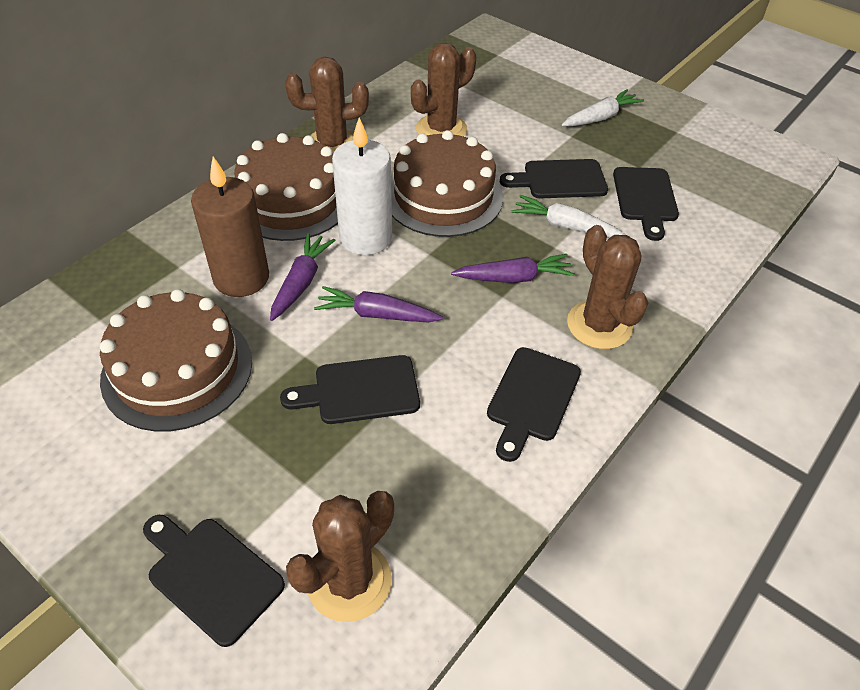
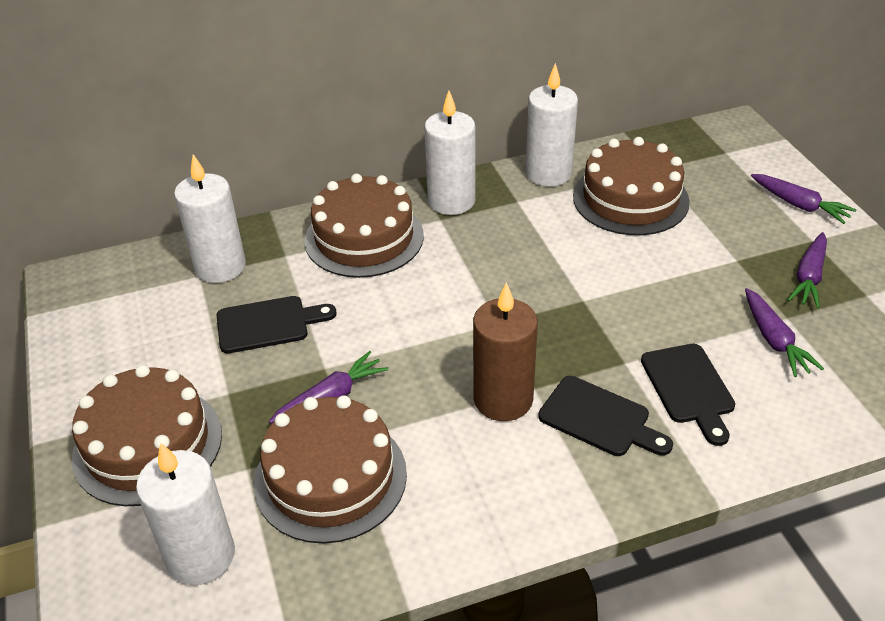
black cutting board: [143,515,285,647] [280,355,420,424] [487,347,581,462] [500,159,608,198] [613,167,679,241] = 5 -> [217,296,337,354] [538,376,673,456] [641,344,735,446] = 3
brown cactus: [285,57,369,153] [286,491,394,622] [411,43,476,137] [567,225,648,349] = 4 -> none = 0
brown cake: [100,289,252,432] [234,133,338,241] [391,130,503,237] = 3 -> [72,365,222,506] [254,395,407,544] [305,174,424,278] [573,137,690,235] = 4
purple carrot: [270,233,335,321] [314,286,443,322] [451,254,575,283] = 3 -> [269,351,389,423] [745,288,824,377] [751,174,857,224] [787,232,827,308] = 4
white candle: [332,117,392,255] = 1 -> [136,442,235,585] [174,154,246,283] [424,91,476,215] [525,63,578,187] = 4
white carrot: [511,195,626,237] [562,89,644,126] = 2 -> none = 0

